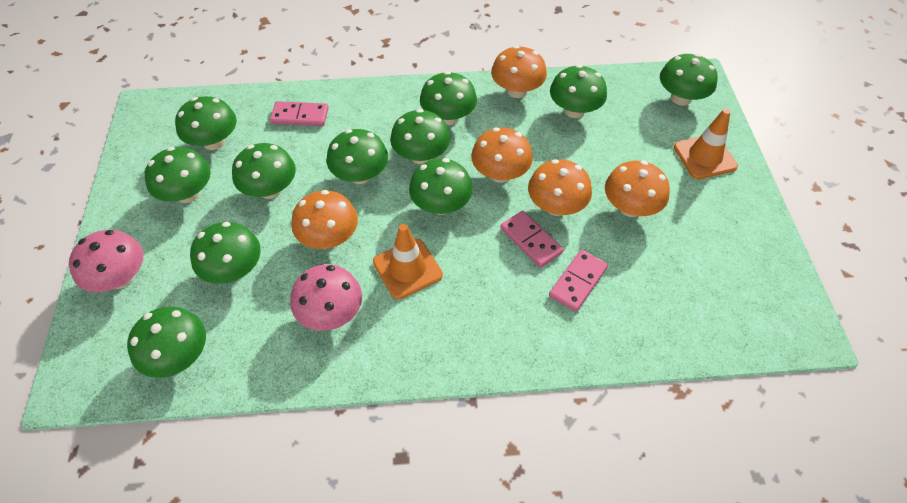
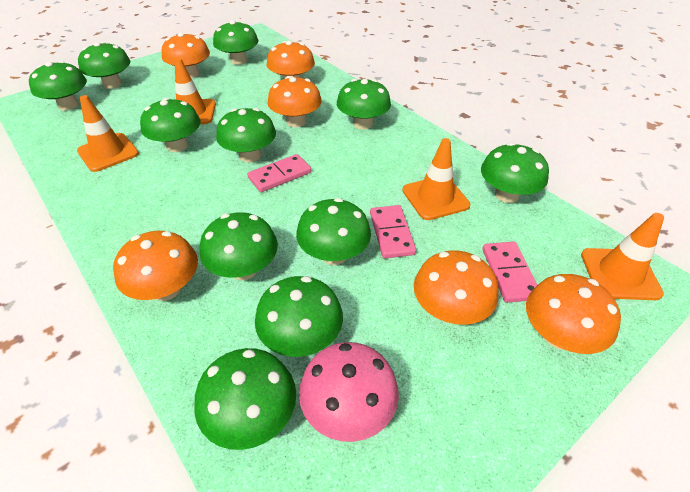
orange mushroom: [291,190,358,249] [471,128,533,183] [491,46,547,98] [528,159,592,216] [605,161,670,217] = 5 -> [113,231,198,301] [162,32,210,78] [267,41,315,79] [268,76,322,127] [414,250,498,325] [526,274,621,354] = 6
orange traffic cone: [373,224,443,299] [674,108,738,179] = 2 -> [77,95,139,172] [175,58,216,124] [402,138,470,220] [581,213,664,300] = 4
pink mushroom: [69,230,143,292] [290,264,362,331] = 2 -> [299,342,399,442] = 1

